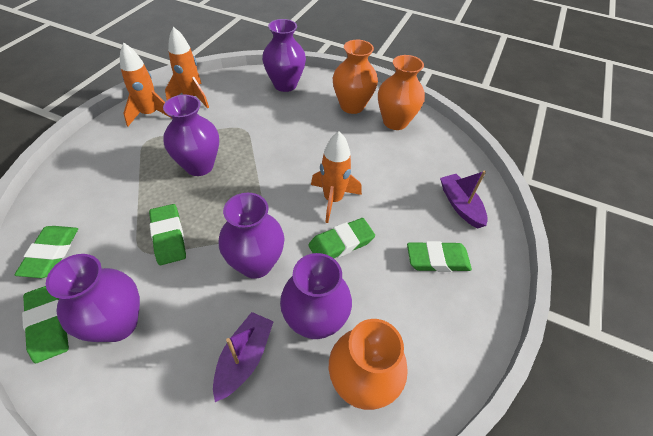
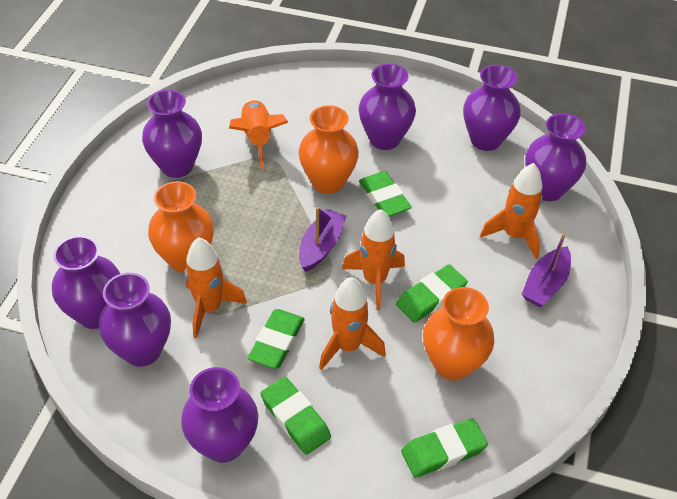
orange rocket: [120,43,173,126] [165,27,209,109] [311,131,362,223] = 3 -> [184,237,247,339] [229,99,288,170] [319,277,386,370] [342,209,405,310] [480,163,543,259] = 5
purple vase: [46,254,140,342] [163,95,219,176] [219,193,285,279] [262,19,306,92] [280,253,352,339] = 5 -> [52,236,120,329] [99,273,171,367] [142,90,202,178] [181,367,258,463] [358,64,416,150] [463,65,521,151] [525,113,586,201] = 7

